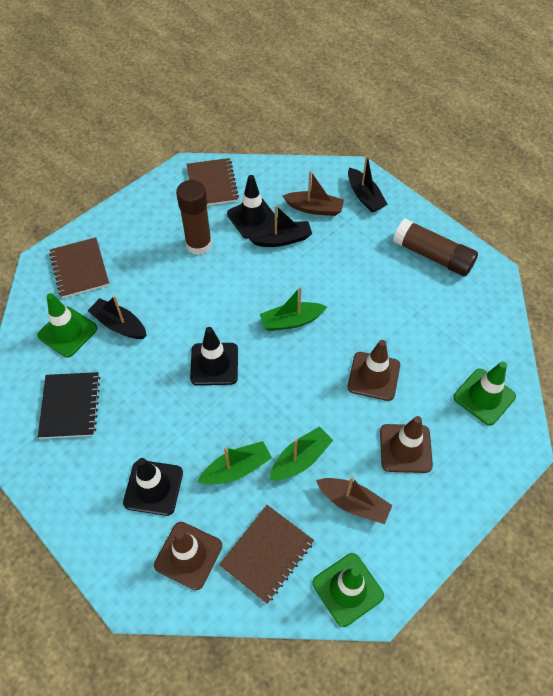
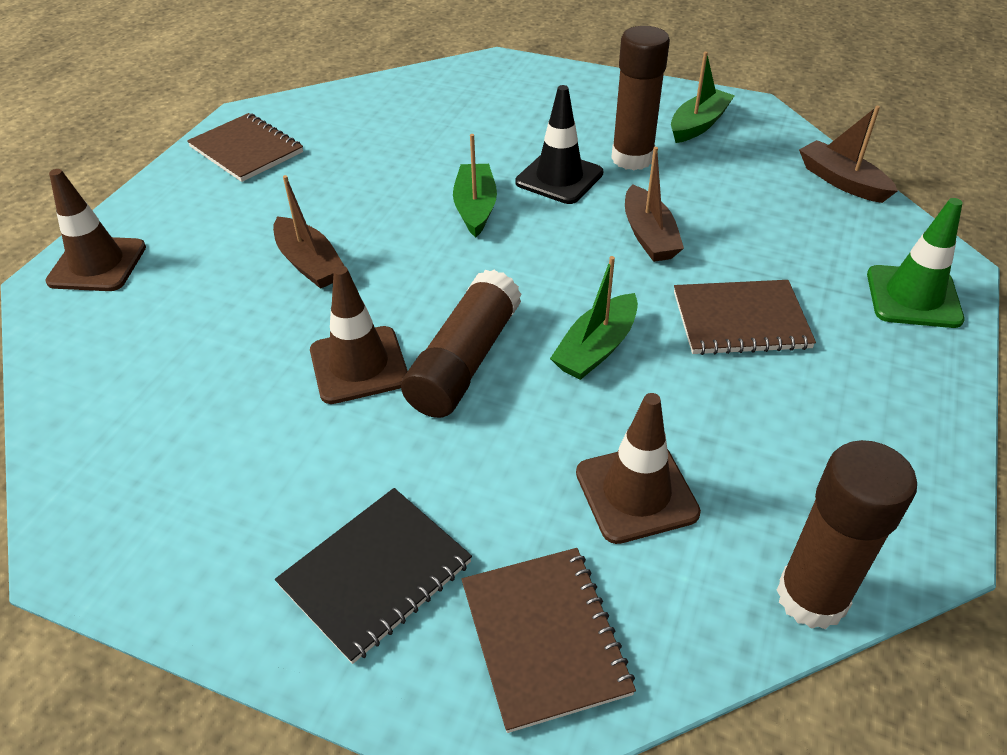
black boat: [88,296,147,339] [249,205,312,247] [348,155,388,212] = 3 -> none = 0
black traffic cone: [123,458,183,516] [190,327,238,385] [227,175,278,238] = 3 -> [515,85,603,204] = 1
brown boat: [283,171,344,216] [316,476,393,524] = 2 -> [273,175,344,289] [625,147,684,262] [799,106,898,203] = 3
brown glue stick: [176,180,212,255] [393,219,478,276] = 2 -> [401,270,522,418] [611,26,670,170] [777,440,917,629] = 3
green traffic cone: [37,293,97,358] [313,553,384,627] [453,361,516,426] = 3 -> [867,198,964,328] = 1

